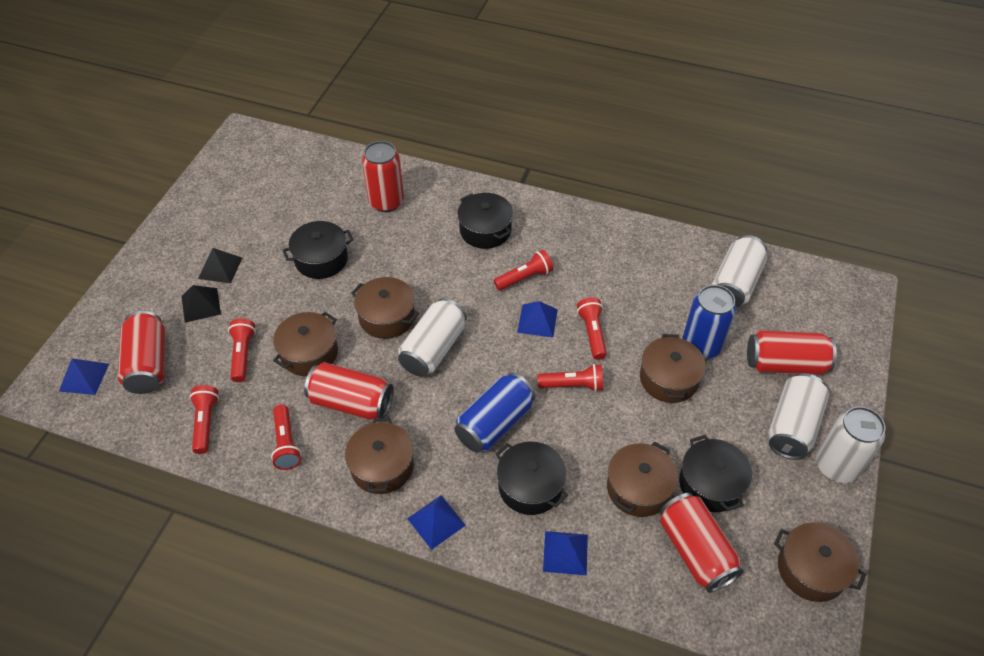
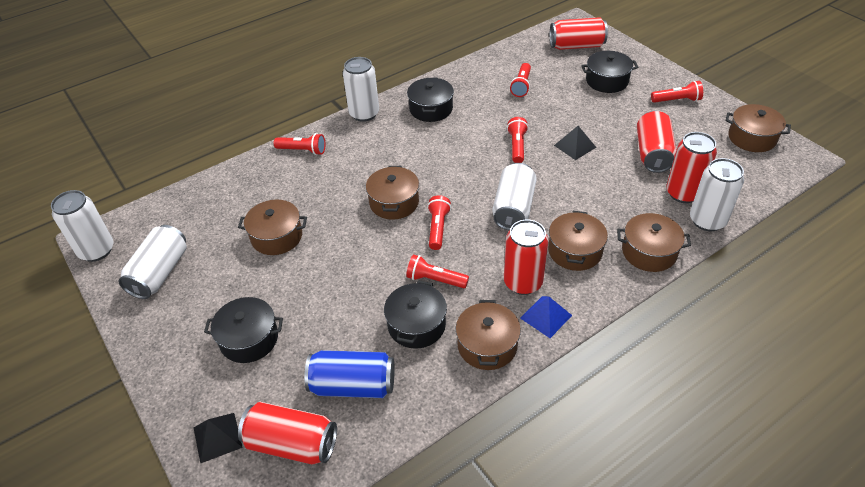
blue can: [454,372,536,453] [682,285,736,359] = 2 -> [304,350,395,398] = 1
blue pyramid: [59,358,109,395] [407,495,466,550] [517,301,558,338] [543,531,588,576] = 4 -> [520,296,572,338] = 1
white can: [398,298,467,377] [712,235,767,308] [768,373,829,460] [816,406,886,483] = 4 -> [51,190,113,262] [118,225,187,299] [343,57,379,122] [492,163,537,231] [690,158,744,231] = 5

